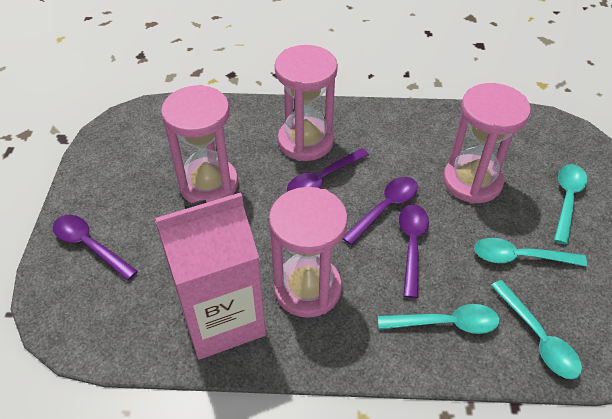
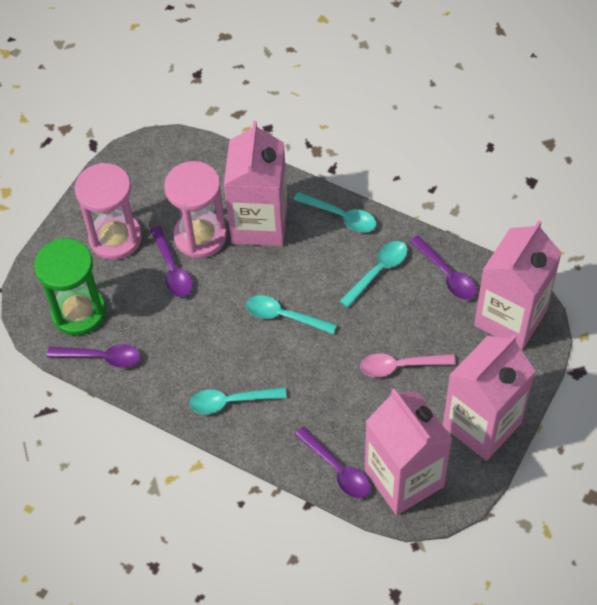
green hourglass: none = 0 -> [34,238,106,336] = 1
pink carton: [155,192,266,360] = 1 -> [224,121,288,246] [365,389,452,515] [443,335,535,461] [474,220,562,350] = 4
pink hourglass: [161,85,238,203] [269,187,348,318] [275,45,338,161] [443,83,531,204] = 4 -> [75,163,142,260] [164,161,227,258] = 2
pink spoon: none = 0 -> [360,353,456,377] = 1

